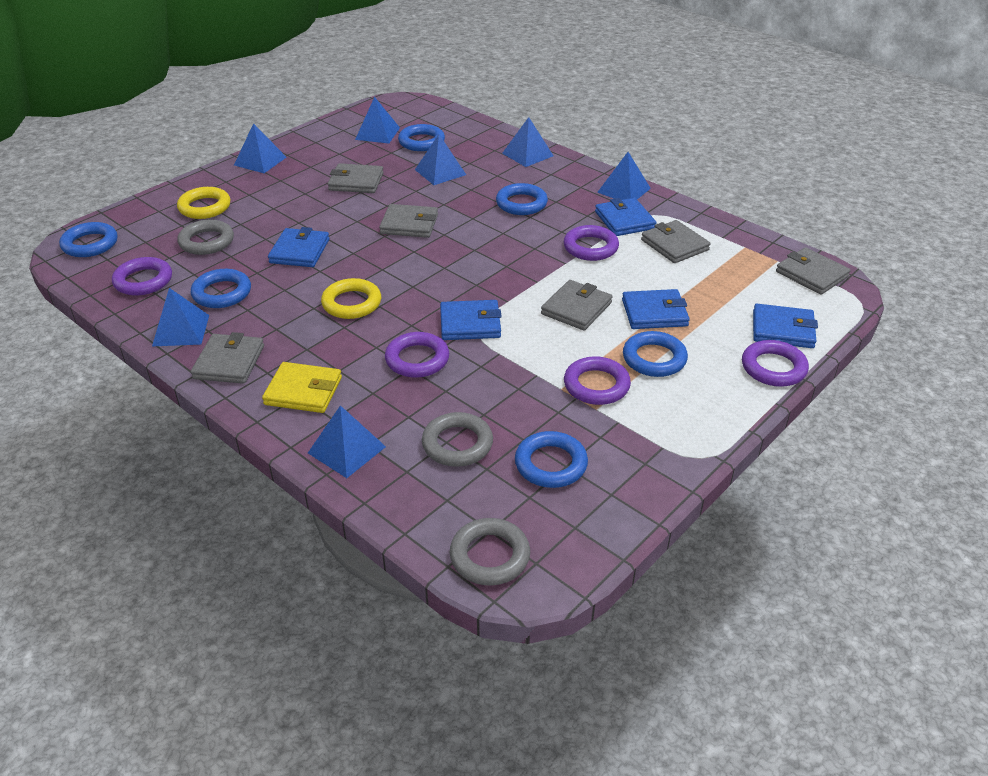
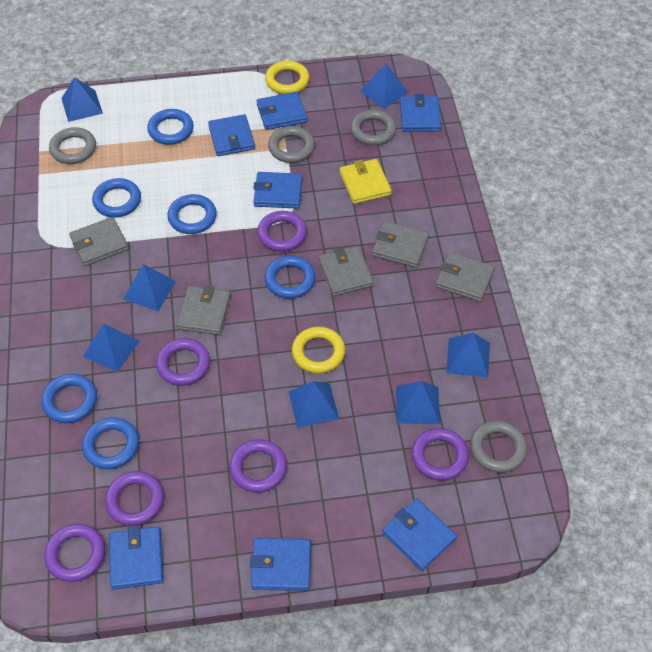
blue wallet: [268,227,329,267] [440,300,502,340] [595,198,656,236] [622,289,690,329] [753,304,818,348] = 5 -> [109,526,163,590] [208,114,255,156] [250,538,311,591] [253,172,302,209] [257,92,307,130] [382,498,457,571] [400,94,441,132] = 7
grey ring: [177,220,234,255] [422,412,493,467] [450,518,530,585] = 3 -> [49,127,96,164] [268,126,315,163] [350,110,396,145] [470,421,527,473] = 4
grey wallet: [191,332,264,384] [328,163,384,193] [379,204,438,238] [541,280,613,331] [641,220,710,263] [776,247,851,295] = 6 -> [69,217,129,266] [177,285,231,335] [319,246,374,296] [372,221,429,268] [435,252,495,302] = 5
purple ring: [112,257,172,295] [385,332,449,378] [564,225,619,261] [564,356,631,405] [742,340,809,387] = 5 -> [44,524,105,582] [105,471,164,526] [156,338,210,386] [229,439,287,493] [257,211,307,252] [412,428,469,481] = 6

